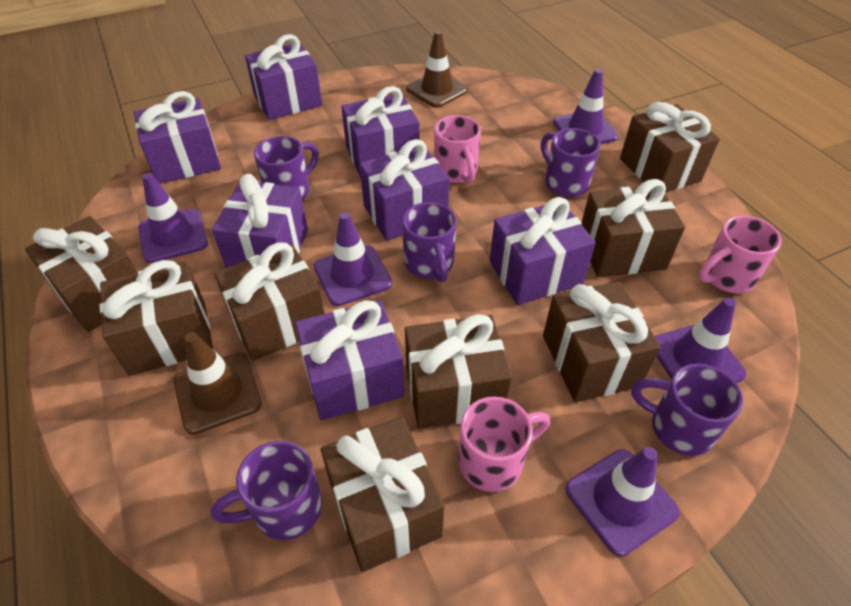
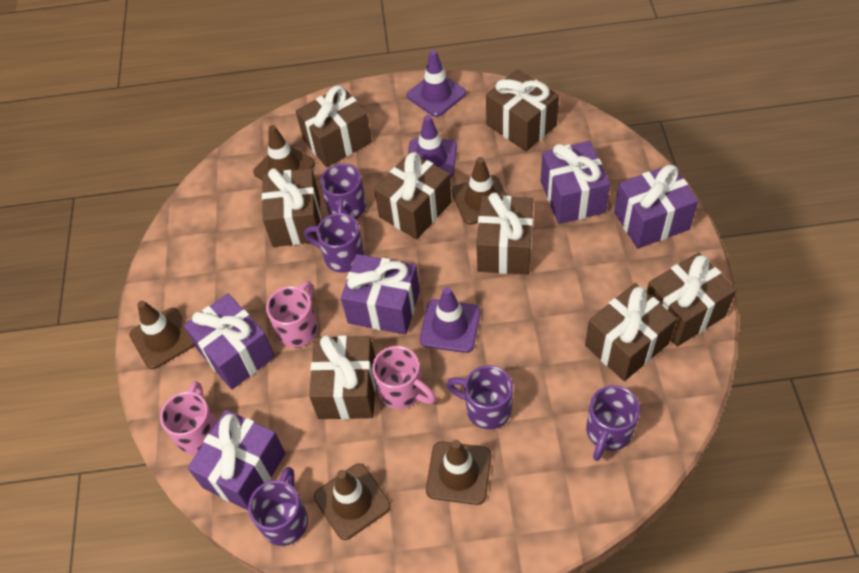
brown traffic cone: [174,332,262,435] [406,31,468,108] = 2 -> [129,301,195,369] [253,125,315,180] [314,463,391,540] [426,440,491,505] [451,157,507,225] = 5
purple gift: [134,91,221,184] [212,174,308,268] [245,34,322,120] [295,300,405,420] [341,86,420,177] [360,139,450,241] [490,197,596,305] = 7 -> [183,293,275,389] [188,410,285,510] [341,254,420,335] [541,141,610,224] [614,164,698,249] = 5
purple traffic cone: [138,173,208,263] [314,212,392,306] [553,69,618,144] [566,447,680,556] [655,298,746,383] = 5 -> [407,50,466,117] [408,115,457,178] [420,287,480,353] = 3

